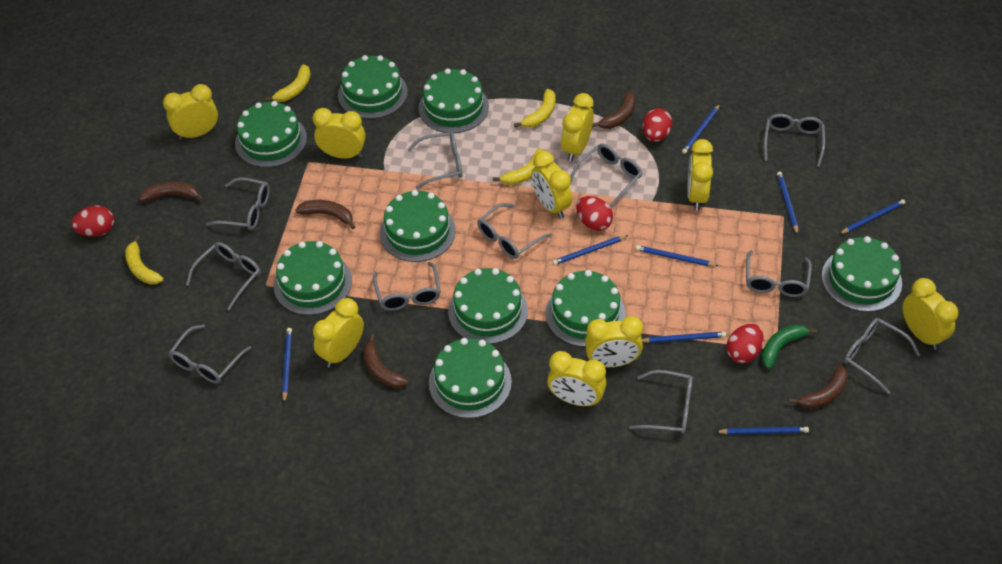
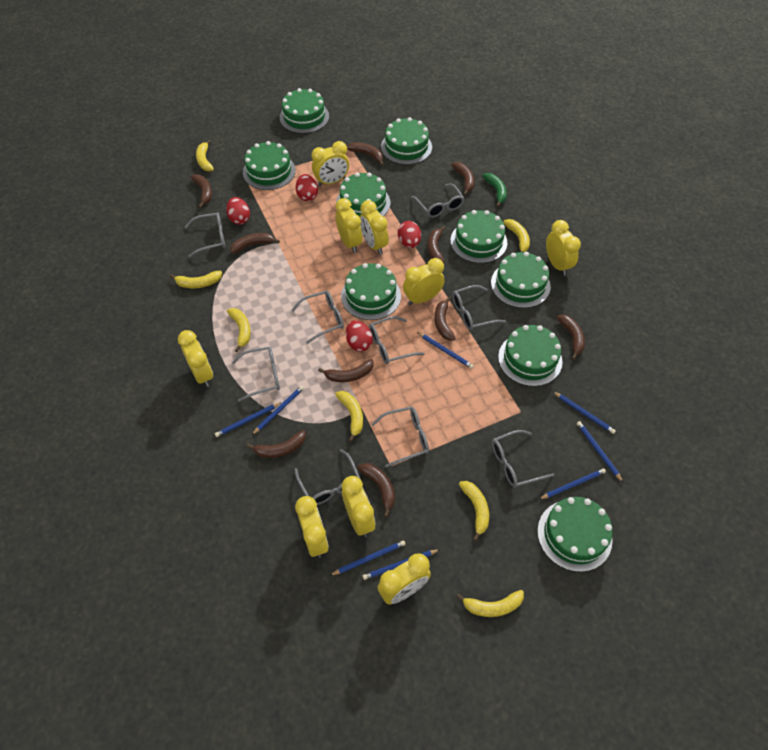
brown banana: [139,181,204,202] [295,200,355,229] [363,334,408,388] [592,91,636,129] [788,365,848,409] = 5 -> [191,174,212,208] [230,233,280,254] [246,430,306,458] [318,359,374,382] [347,142,384,166] [357,463,395,517] [428,226,446,263] [434,297,456,341] [451,162,474,195] [557,315,585,360] = 10
grey glasses: [169,324,251,384] [186,242,261,311] [206,177,270,230] [373,262,441,311] [407,132,463,189] [477,203,552,259] [570,144,642,208] [629,370,693,434] [746,250,812,297] [764,114,825,167] [844,318,920,394] = 11 -> [185,212,225,257] [232,347,280,402] [291,291,344,344] [295,449,361,505] [369,316,425,364] [371,406,429,468] [411,184,465,218] [452,285,506,330] [492,430,554,488] = 9
yellow banana: [125,236,164,284] [265,64,311,102] [493,148,543,185] [514,89,556,128] = 4 -> [170,271,222,288] [196,139,214,171] [227,308,251,352] [335,391,363,442] [456,590,524,617] [459,481,489,541] [503,219,530,252] = 7

